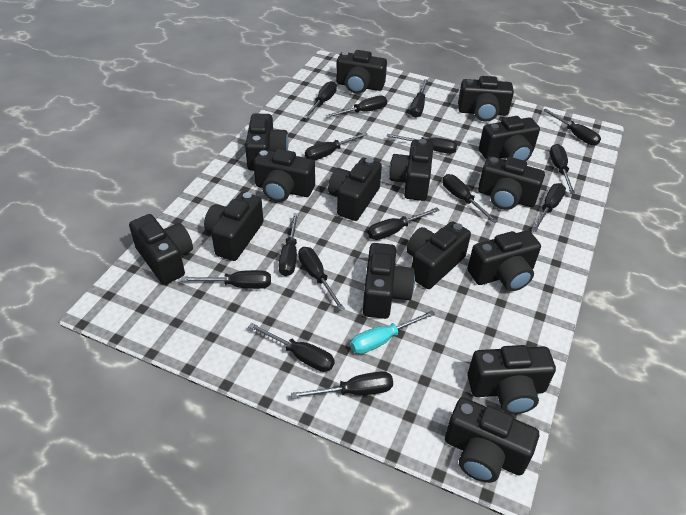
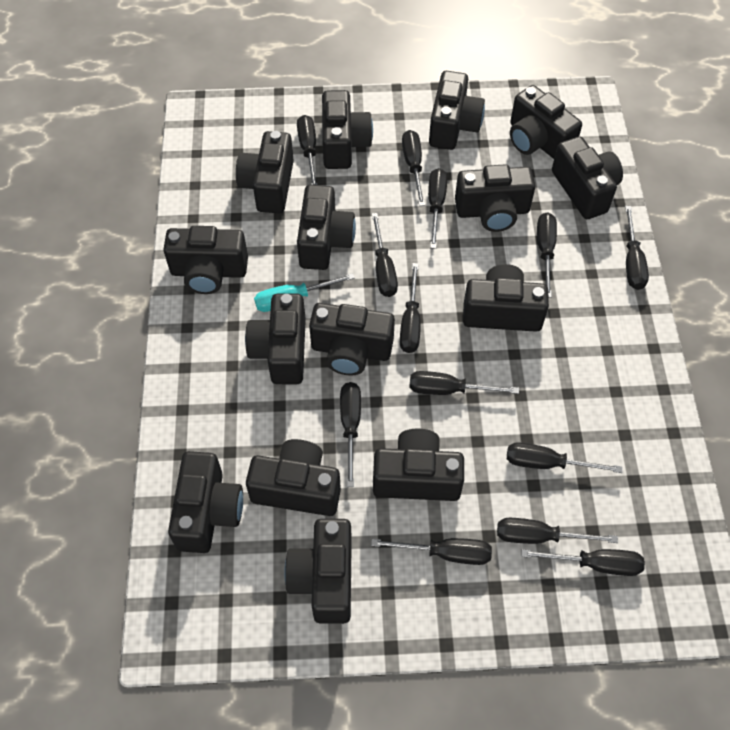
black screwdriver: [181,270,271,289] [248,323,335,372] [278,213,299,276] [291,371,393,399] [298,247,345,311] [303,81,337,119] [305,132,368,161] [326,96,387,118] [368,207,440,240] [387,134,457,154] [410,79,428,118] [442,174,498,223] [531,183,566,232] [543,109,601,146] [550,144,575,194] = 15 -> [297,115,317,185] [340,382,361,487] [371,538,492,565] [372,213,398,297] [400,263,421,353] [402,130,425,206] [409,371,519,395] [428,168,447,249] [497,518,618,544] [507,442,622,473] [521,549,645,576] [537,212,557,298] [625,206,649,290] = 13

